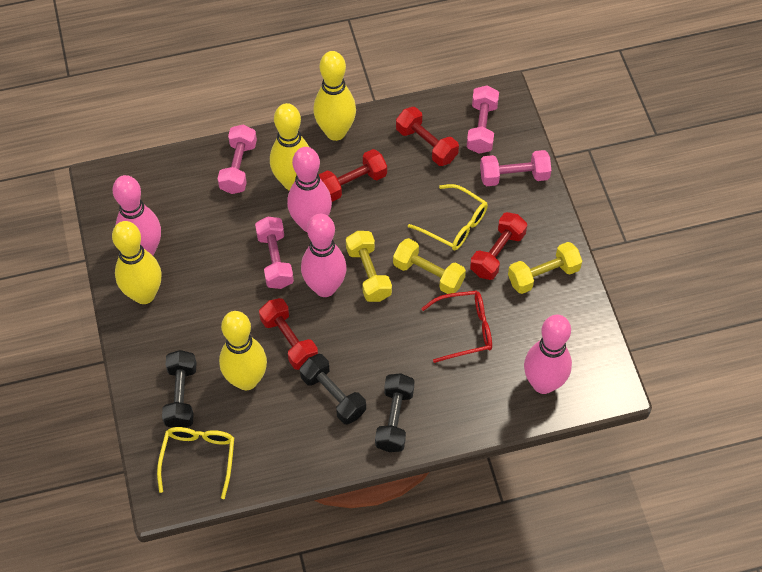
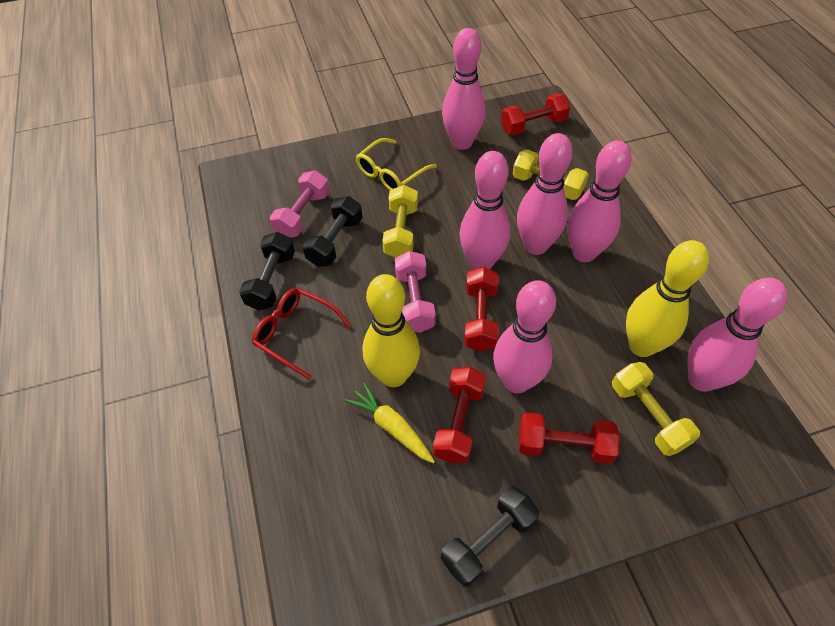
pink bowling pin: [113,175,161,256] [287,147,332,232] [301,214,347,297] [524,315,572,394] = 4 -> [442,28,485,150] [459,151,510,269] [493,280,556,394] [517,133,573,255] [568,141,632,262] [687,278,787,392] = 6
pink dumbbell: [217,125,257,194] [255,217,294,289] [467,86,499,154] [480,150,551,186] = 4 -> [270,170,330,238] [394,251,436,333] = 2
yellow bowling pin: [112,221,162,304] [219,311,267,390] [270,103,309,191] [313,51,356,141] = 4 -> [363,274,420,387] [626,240,709,357] = 2
yellow carrot: none = 0 -> [345,382,435,464] = 1
yellow glasses: [157,427,234,499] [408,184,488,250] = 2 -> [356,138,437,190] = 1

